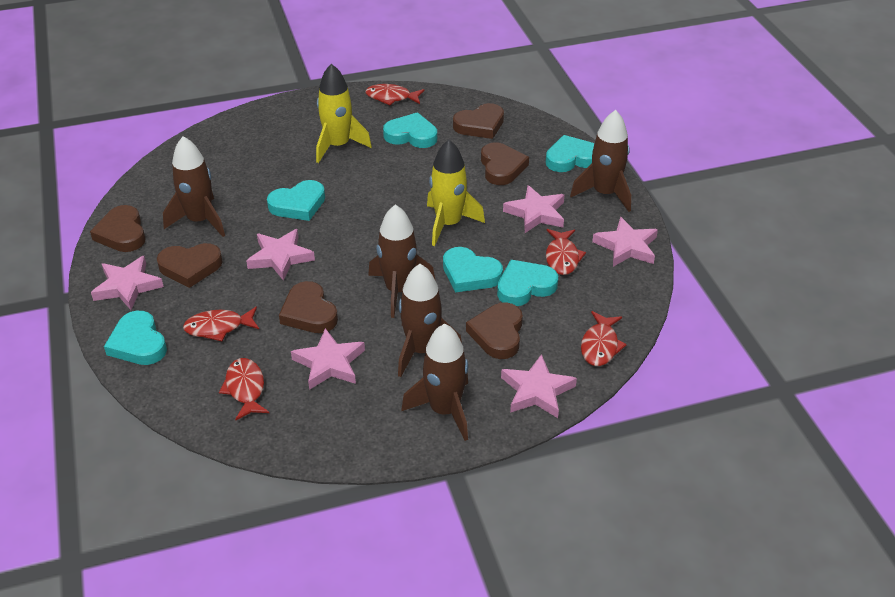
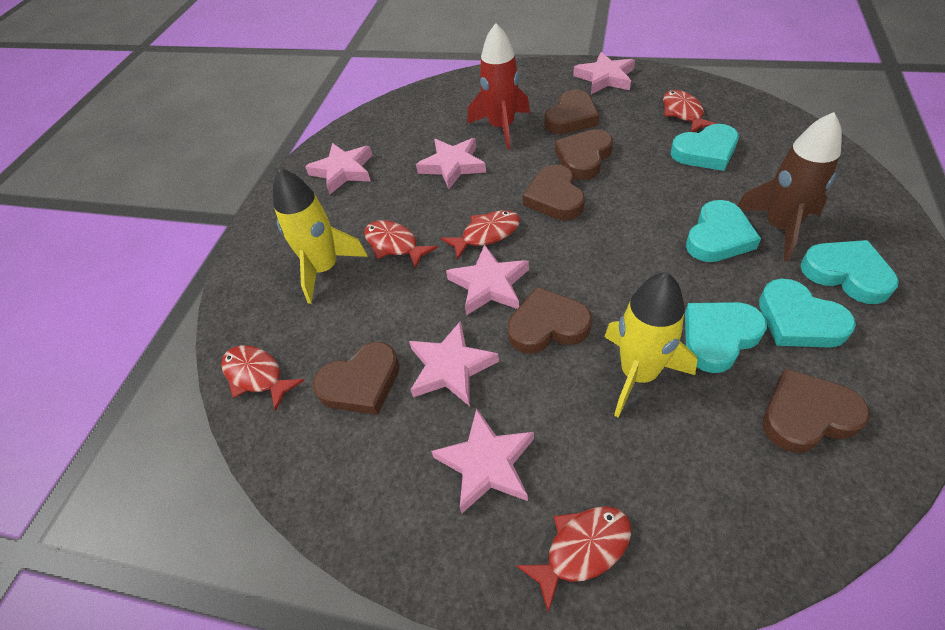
brown rocket: [163,136,225,237] [368,204,436,318] [398,264,462,377] [401,323,468,441] [570,110,631,212] = 5 -> [737,112,842,262] = 1
red rocket: none = 0 -> [467,23,530,150] = 1
turquoise heart: [104,311,167,365] [267,180,325,221] [383,112,437,148] [443,247,503,292] [497,260,558,306] [546,135,594,172] = 6 -> [671,124,739,171] [685,302,767,373] [686,200,761,262] [759,279,856,348] [800,240,899,304] = 5

